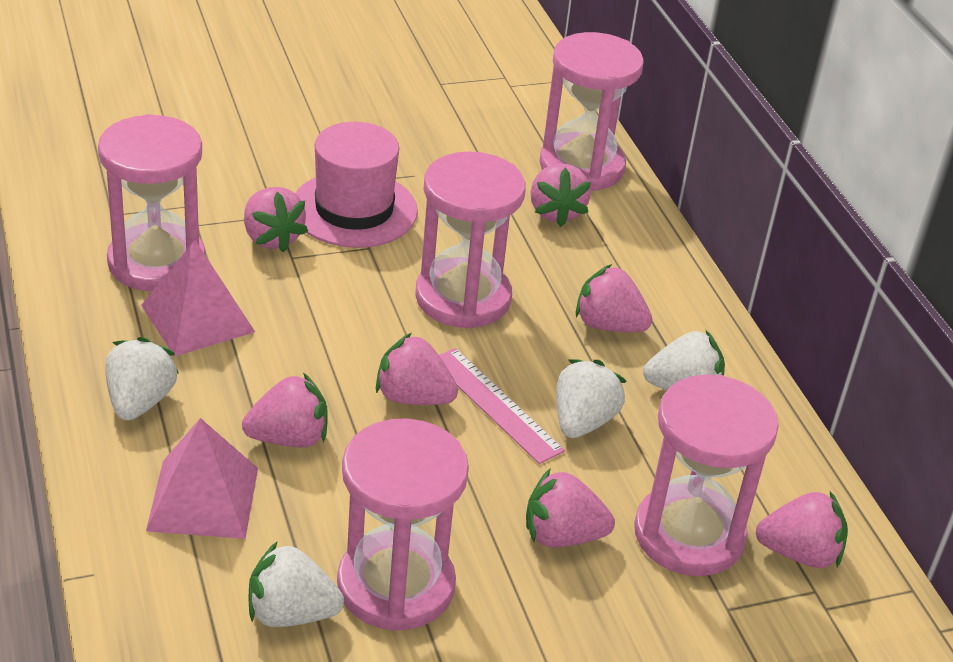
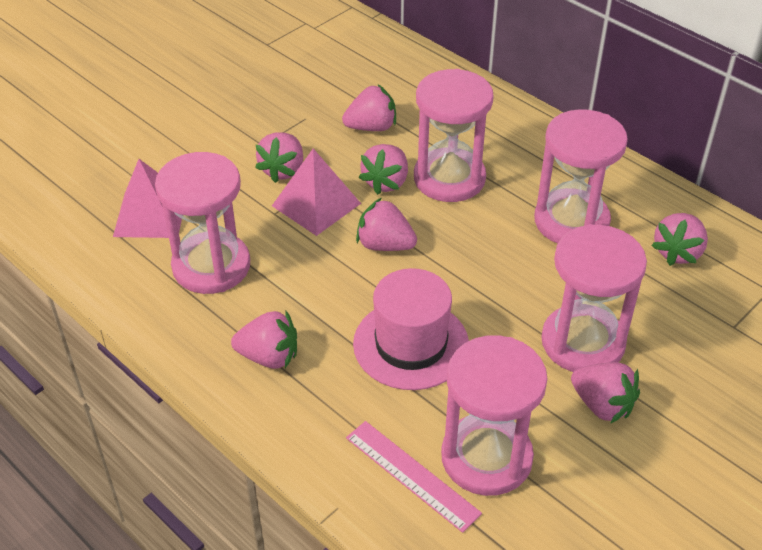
white strawberry: [105,337,179,421] [248,541,344,627] [556,359,626,438] [643,330,725,391] = 4 -> none = 0

